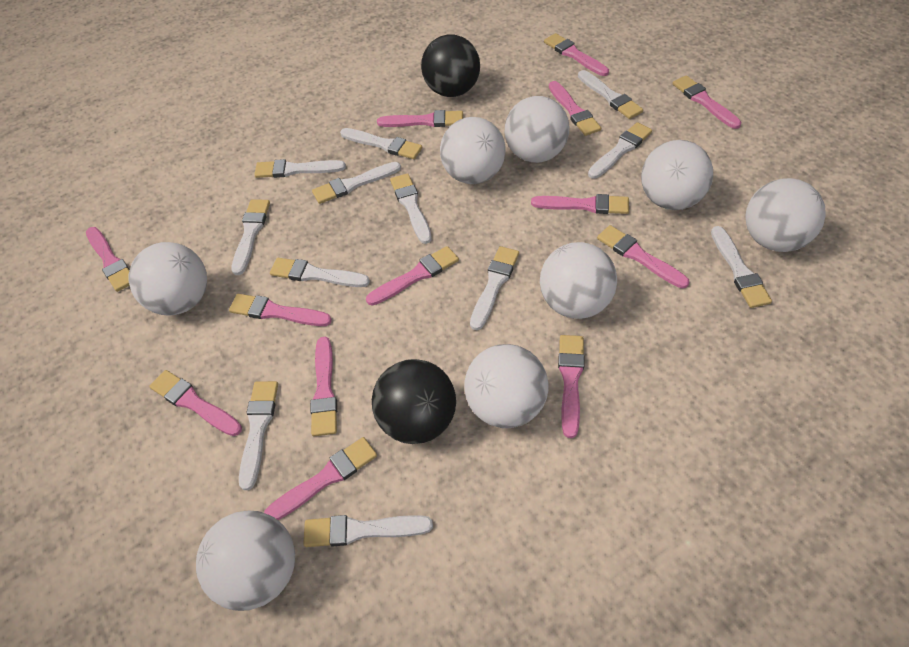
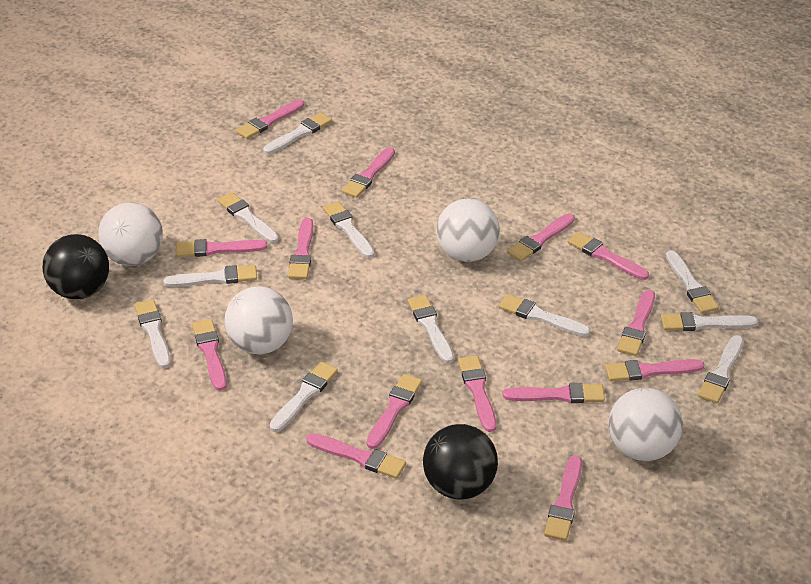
pink brush: [86,227,130,292] [149,370,242,436] [229,294,332,326] [264,437,377,520] [310,337,337,436] [366,246,459,306] [377,110,463,127] [531,194,629,214] [544,33,609,76] [549,81,601,136] [558,335,584,438] [597,225,689,288] [672,75,741,129] = 13 -> [176,239,267,257] [192,319,227,391] [236,99,304,139] [288,218,313,279] [307,433,406,479] [342,147,395,198] [367,374,422,449] [458,355,496,432] [503,383,605,403] [507,213,575,261] [544,455,582,541] [568,232,649,280] [605,359,705,381] [617,290,655,356] = 14
white ball: [129,242,207,316] [196,511,295,611] [440,117,506,184] [464,344,548,428] [505,96,570,163] [540,242,617,319] [641,140,713,210] [745,178,826,252] = 8 -> [98,202,163,266] [225,287,293,355] [436,198,500,262] [609,388,682,461] = 4
white brush: [232,199,270,275] [239,381,278,490] [254,159,346,178] [270,258,370,287] [303,515,433,547] [312,162,401,204] [340,128,422,159] [390,173,432,244] [470,246,519,330] [578,70,643,119] [588,122,652,179] [711,226,772,308] = 12 -> [135,299,171,368] [163,265,257,287] [218,192,279,243] [263,112,332,154] [270,361,338,432] [323,201,374,258] [407,295,454,363] [499,294,591,337] [661,312,758,331] [666,250,719,314] [698,335,743,403] = 11

